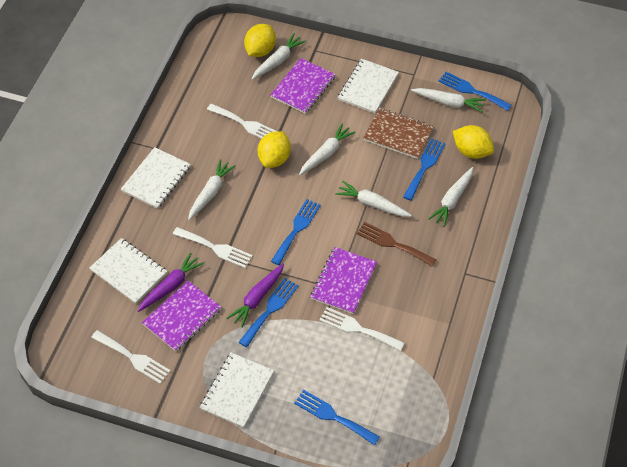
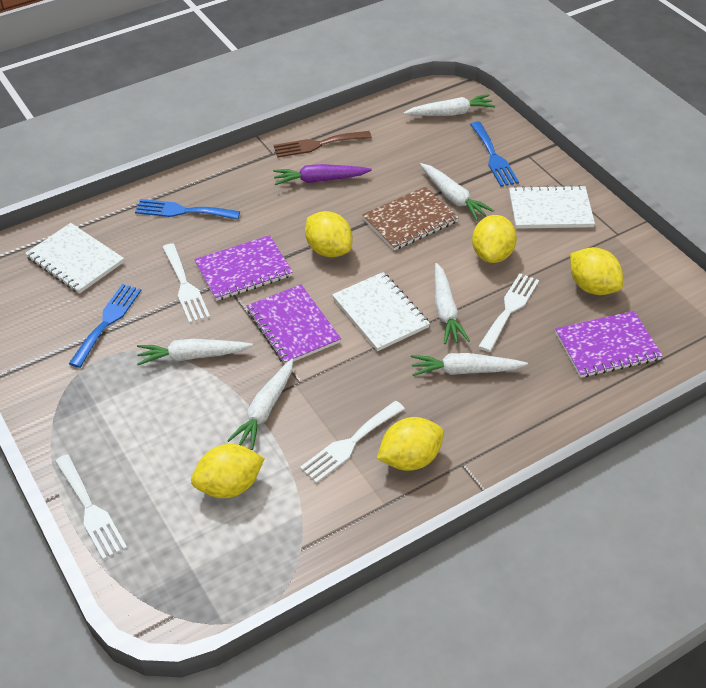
blue fork: [239,278,299,347] [271,199,321,265] [294,390,380,445] [403,138,446,201] [439,72,512,111] = 5 -> [69,284,141,368] [135,199,240,220] [470,122,519,187] = 3
purple carrot: [138,253,204,312] [227,263,284,328] = 2 -> [273,164,372,185] = 1
white notebook: [89,238,167,304] [121,147,191,209] [200,352,274,428] [337,59,399,113] = 4 -> [25,223,124,294] [332,272,430,351] [509,185,595,229] = 3
yellow lemon: [244,24,276,57] [258,131,291,168] [453,125,494,159] = 3 -> [191,444,265,498] [305,211,353,257] [377,417,444,471] [472,215,517,263] [570,247,623,295] = 5

